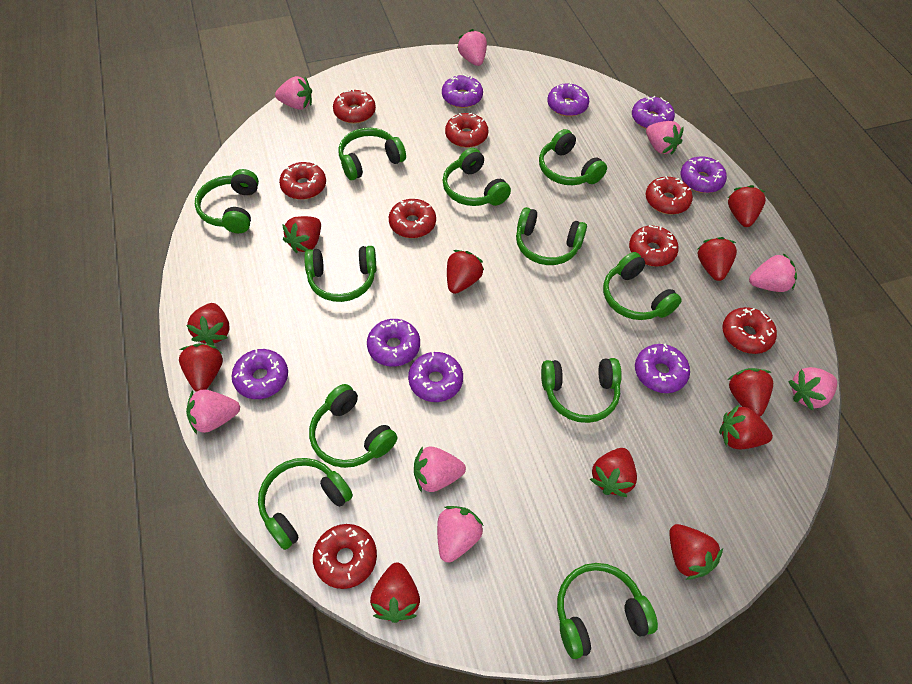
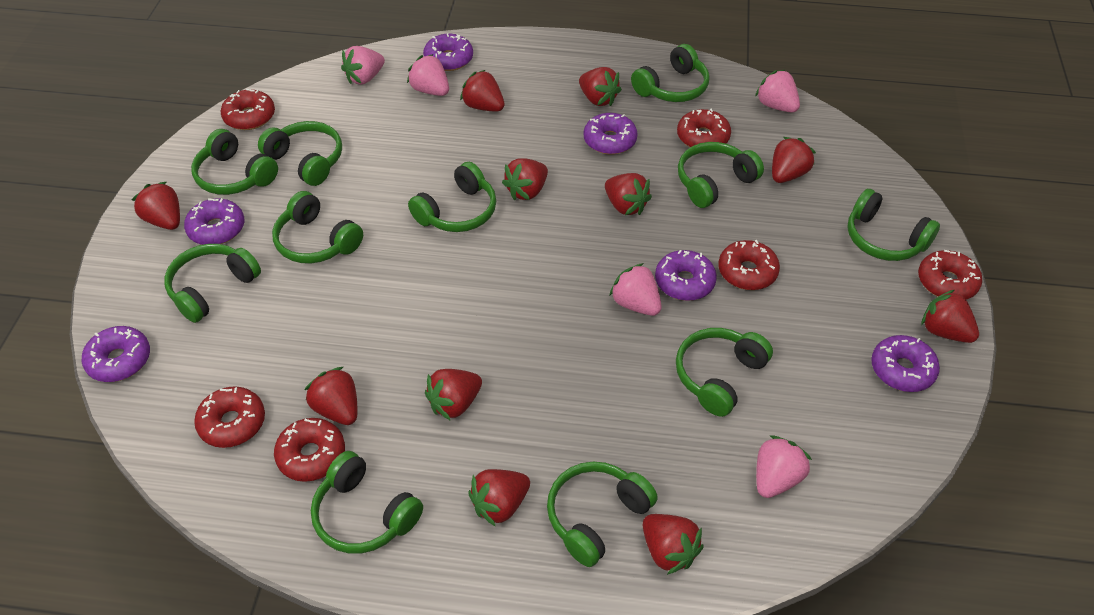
pink strawberry: [186,389,240,434] [275,76,312,110] [414,446,466,493] [437,506,483,563] [457,29,487,66] [646,121,684,155] [749,253,797,292] [789,367,837,411] = 8 -> [341,46,385,84] [407,54,449,96] [609,263,662,316] [755,70,800,113] [756,435,812,498] = 5
purple donut: [231,349,288,399] [367,319,420,367] [408,352,463,402] [442,74,483,108] [547,82,589,117] [632,96,675,129] [635,344,690,393] [680,156,727,193] = 8 -> [82,326,150,382] [184,198,245,245] [423,33,473,71] [584,113,638,155] [655,250,717,301] [871,335,940,392] = 6
red donut: [279,162,326,200] [313,524,377,589] [333,89,376,124] [389,199,436,238] [445,113,488,148] [629,225,679,267] [646,176,693,214] [722,307,777,354] = 8 -> [194,387,265,448] [221,88,275,130] [274,418,345,482] [677,109,731,147] [718,240,780,290] [918,250,982,300] = 6

